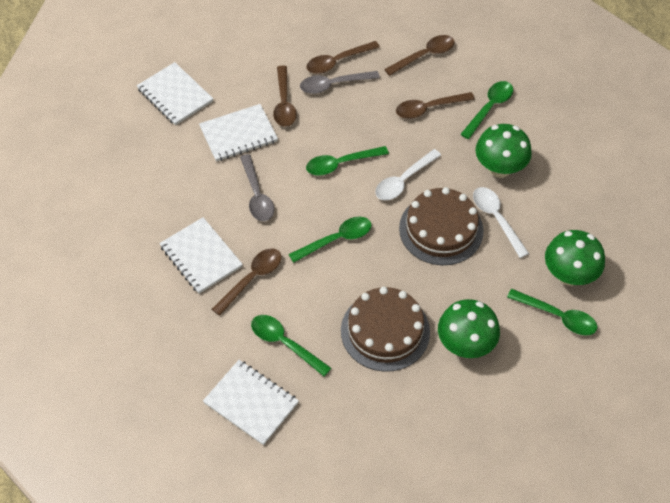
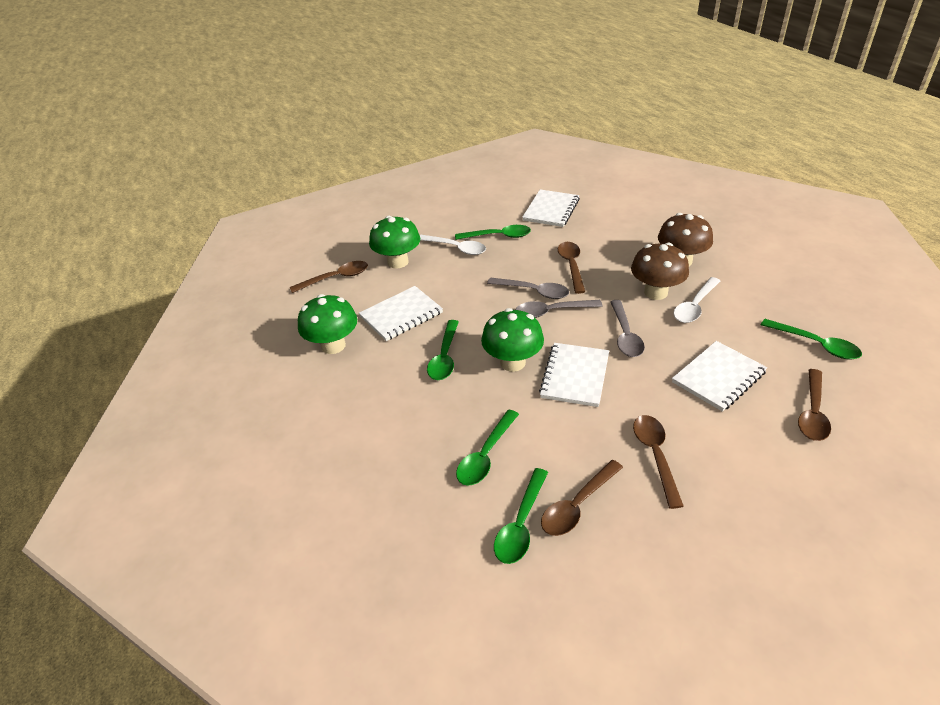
brown cake: [341,287,430,372] [399,187,484,265] = 2 -> none = 0
brown mushroom: none = 0 -> [631,242,689,300] [658,213,713,266] = 2
grey spoon: [240,154,274,221] [300,71,380,94] = 2 -> [487,278,569,299] [515,300,602,318] [610,300,645,357] = 3

